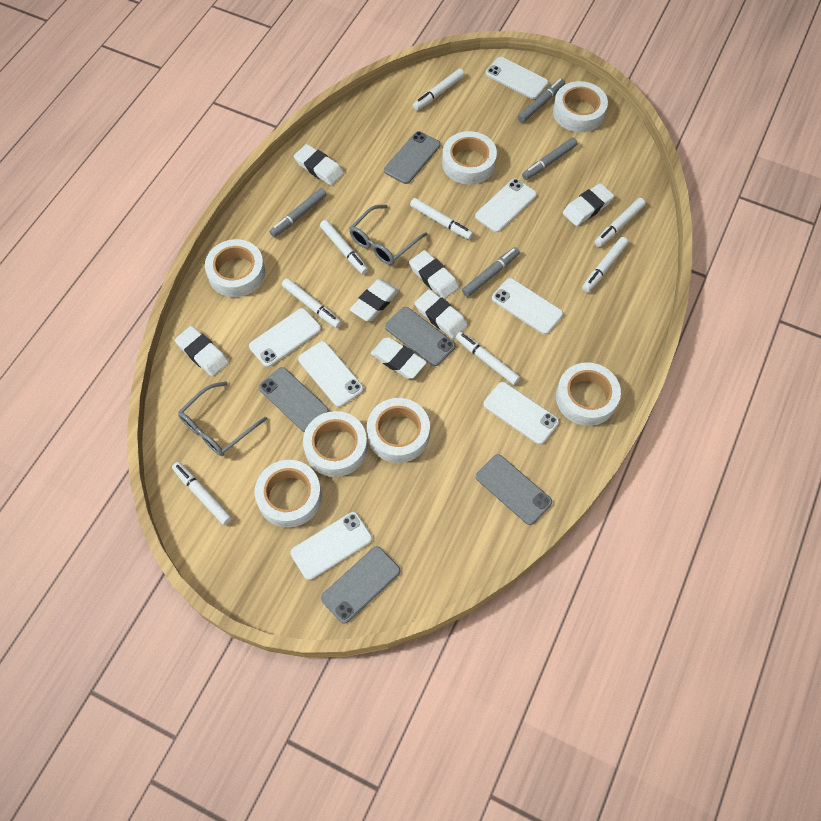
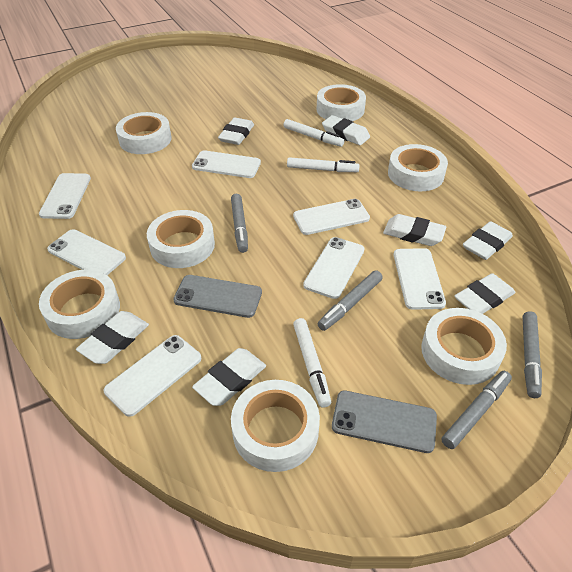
grey glasses: [178,382,267,456] [349,205,428,265] = 2 -> none = 0
grey phone: [259,367,329,432] [321,546,400,624] [384,131,440,184] [385,307,455,366] [476,454,552,525] = 5 -> [173,275,262,318] [332,390,437,453] = 2
white marker: [172,462,232,525] [282,278,342,328] [320,220,368,274] [410,198,473,240] [413,68,465,111] [455,332,520,385] [582,237,628,292] [594,198,646,247] = 8 -> [284,119,344,147] [287,157,360,172] [293,318,331,408] = 3

